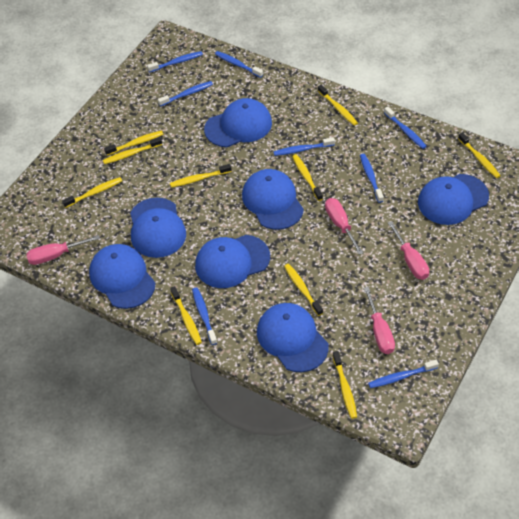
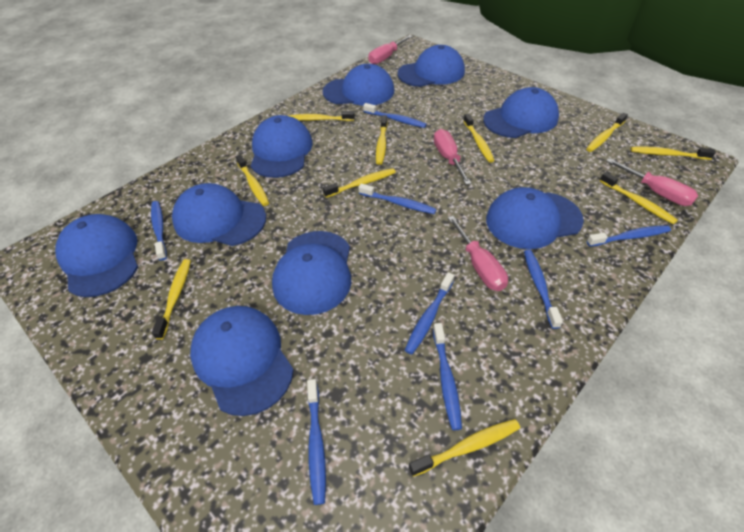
blue cap: [89,244,156,309] [130,197,186,258] [195,235,270,288] [204,98,272,147] [242,169,304,230] [257,303,329,372] [418,174,489,225] = 7 -> [55,214,138,297] [172,183,266,246] [190,306,294,416] [251,115,313,178] [272,231,351,315] [323,64,394,106] [398,45,465,87] [483,87,559,138] [486,187,584,249] = 9

